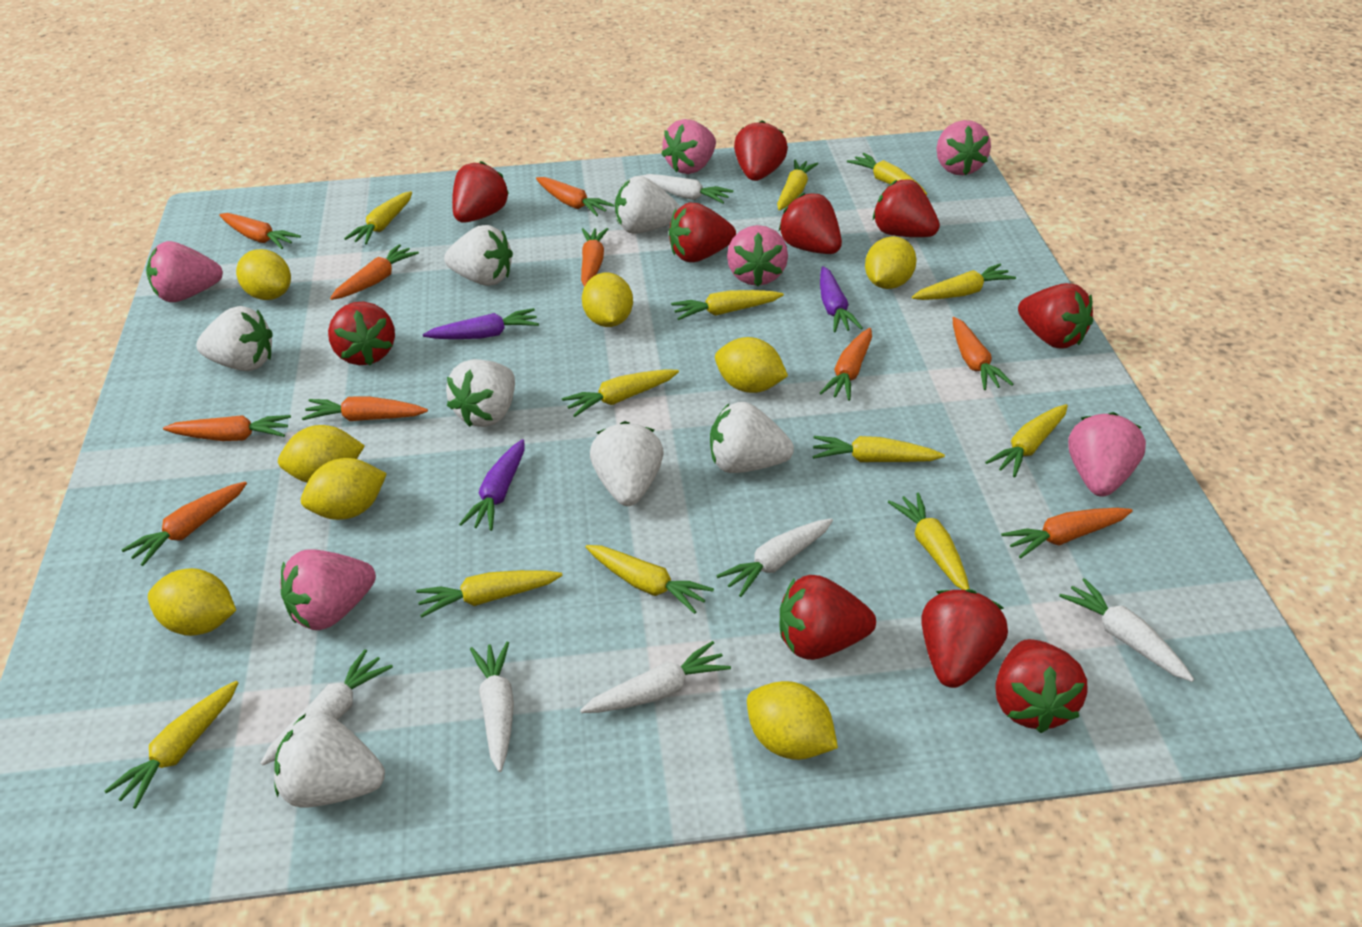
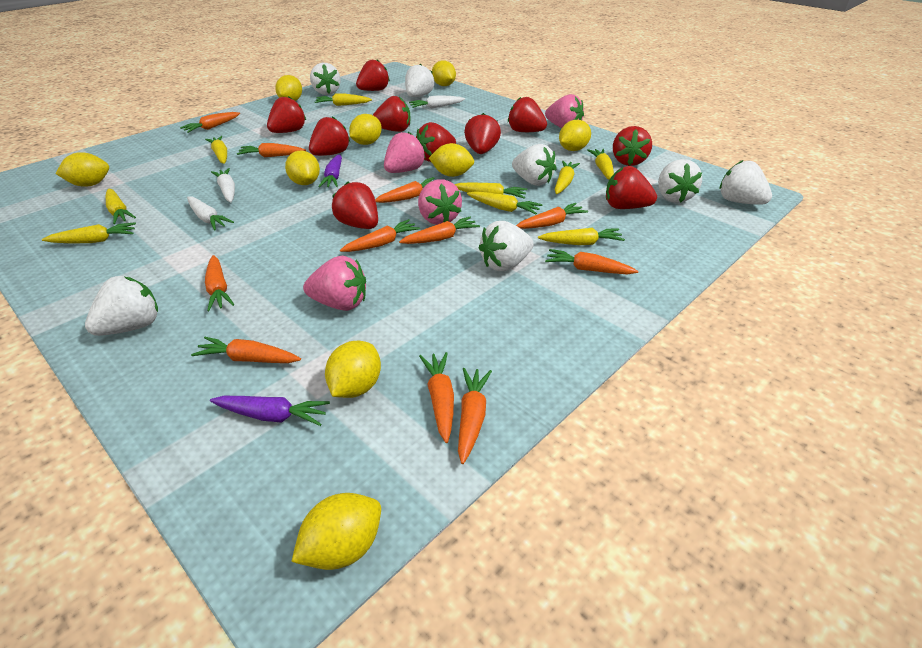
orange carrot: [122,481,247,566] [163,415,291,441] [219,213,301,249] [302,396,428,421] [330,244,419,300] [536,177,615,216] [581,228,608,287] [820,328,872,401] [953,317,1013,390] [1001,508,1133,559] = 10 -> [180,112,240,133] [191,337,301,363] [205,255,234,312] [237,143,306,157] [340,219,420,252] [375,177,434,203] [399,217,480,244] [419,352,454,443] [458,368,492,464] [516,203,588,229] [545,249,638,274] = 11
pink strawberry: [146,241,223,302] [280,549,376,630] [661,119,716,174] [727,225,788,286] [936,120,991,175] [1068,412,1146,497] = 6 -> [303,256,366,311] [384,132,426,173] [418,179,462,225] [545,94,584,128] = 4
purple carrot: [423,308,539,339] [459,439,524,531] [820,266,863,332] = 3 -> [210,396,330,426] [318,154,342,187] = 2
white carrot: [260,649,393,766] [470,642,514,772] [580,641,731,713] [641,174,733,203] [716,518,833,597] [1059,578,1194,682] = 6 -> [187,197,234,230] [211,168,235,202] [409,95,465,109] = 3
yellow carrot: [104,681,238,809] [344,191,412,245] [416,570,563,618] [562,369,679,417] [585,545,714,614] [671,290,784,320] [777,159,818,211] [812,436,945,462] [847,153,927,195] [888,492,969,590] [912,264,1016,300] [985,404,1068,477] = 12 -> [42,222,136,243] [106,189,136,224] [205,136,227,164] [315,93,372,106] [454,183,527,199] [467,191,542,214] [538,228,625,245] [555,161,580,194] [587,149,614,180] = 9
yellow lemon: [148,568,236,636] [236,249,291,300] [278,425,365,483] [301,458,387,520] [582,273,633,327] [715,337,788,393] [747,681,838,760] [865,236,917,289] = 8 -> [56,152,109,187] [275,75,302,101] [285,151,320,185] [291,493,381,570] [325,341,381,398] [349,114,382,145] [429,143,474,177] [432,60,456,86] [559,120,591,151] = 9

